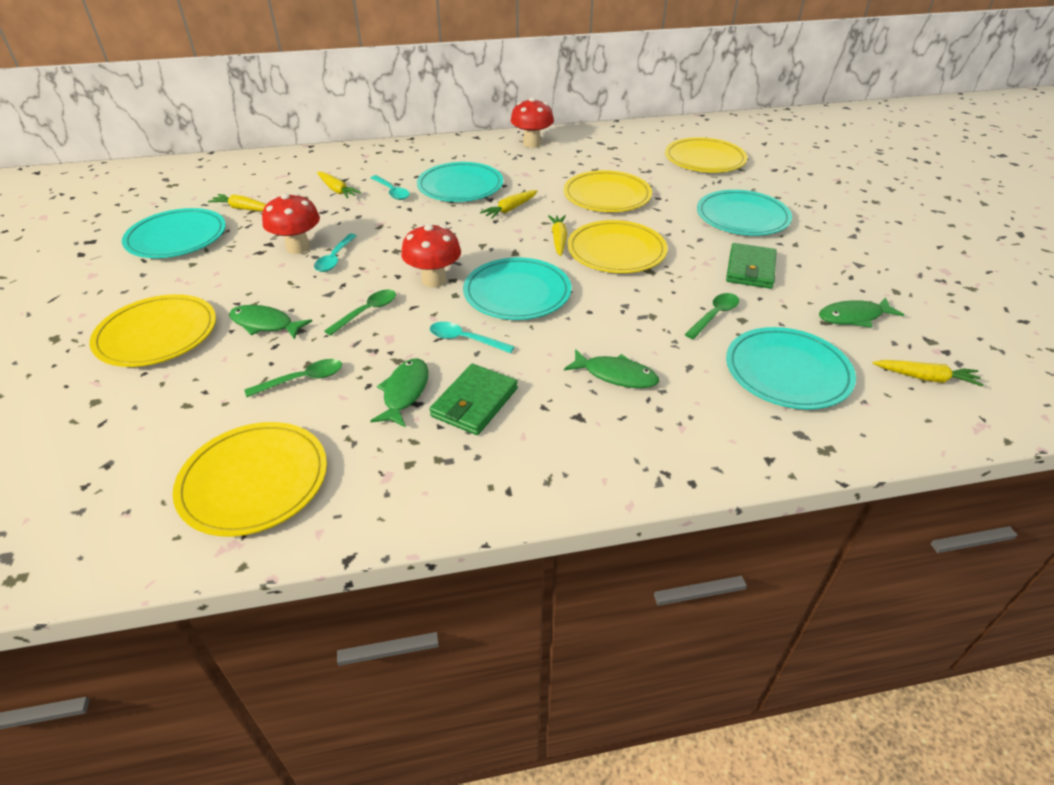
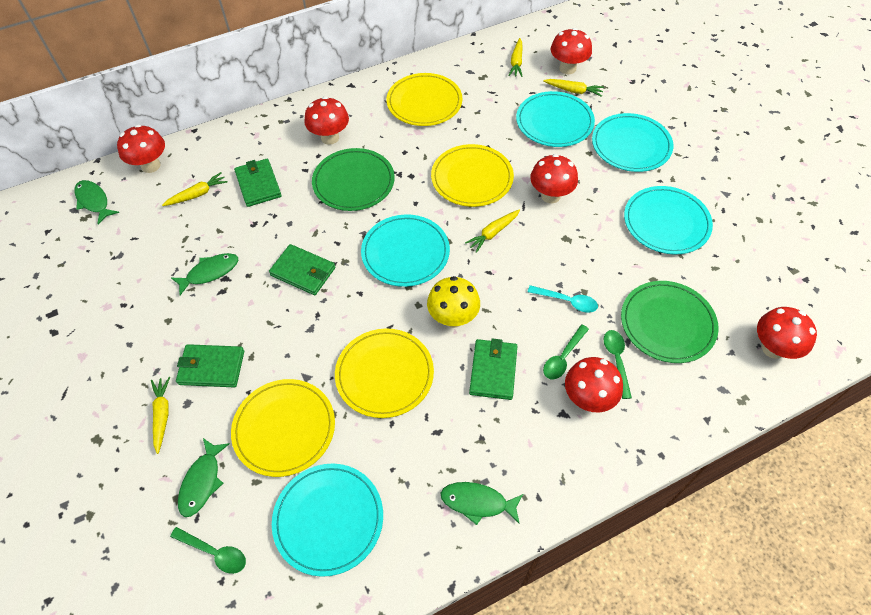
green plate: none = 0 -> [312,148,395,211] [621,281,718,363] = 2
green wallet: [430,364,518,435] [726,243,776,289] = 2 -> [176,344,244,388] [234,159,282,207] [269,244,335,295] [469,339,517,400] = 4
red mushroom: [262,193,320,254] [401,224,461,287] [511,97,554,148] = 3 -> [117,124,165,173] [304,96,349,145] [530,154,578,203] [551,28,592,74] [565,357,623,412] [757,307,817,359] = 6
turquoise spoon: [314,234,357,272] [371,175,410,200] [430,322,515,353] = 3 -> [528,285,598,313] = 1
yellow mushroom: none = 0 -> [427,276,480,328] = 1
yellow plate: [90,294,216,367] [173,422,327,537] [564,170,652,212] [567,220,668,273] [665,137,747,173] = 5 -> [231,379,335,477] [335,328,434,418] [386,73,463,126] [431,144,514,207] = 4

